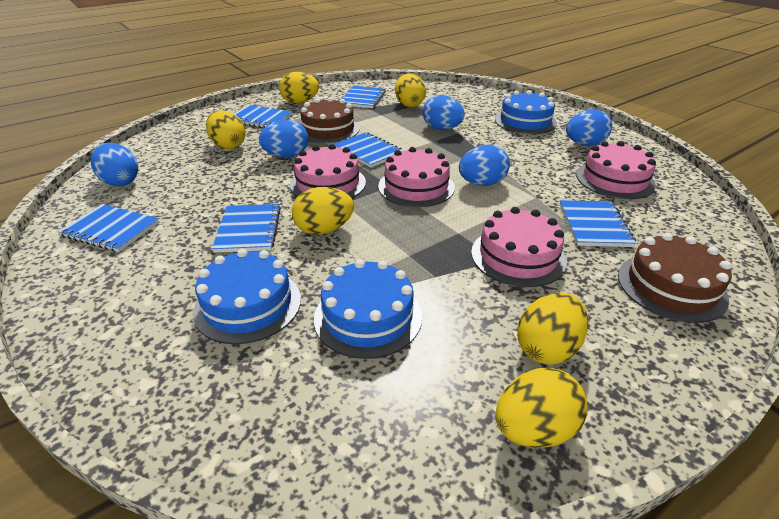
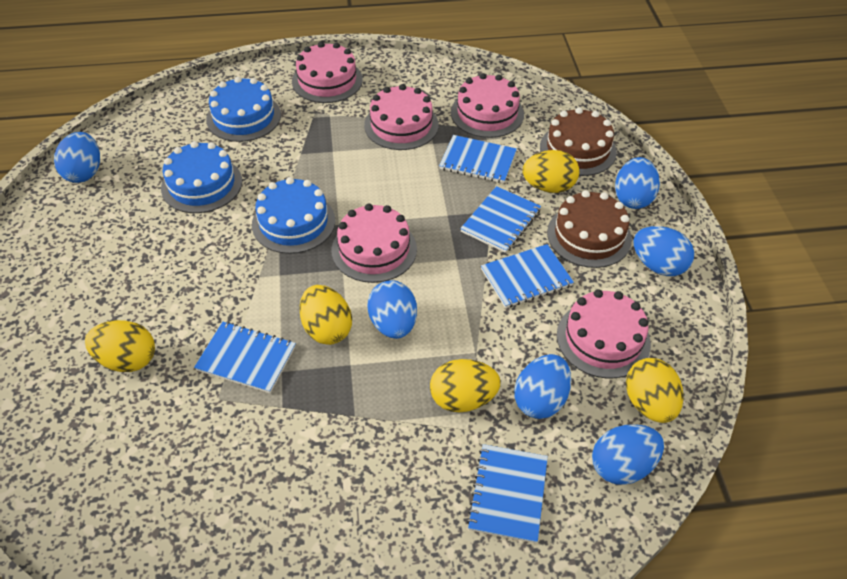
blue egg: [91,143,138,186] [259,119,308,157] [423,95,465,130] [459,145,510,186] [566,109,612,146] = 5 -> [54,132,100,183] [367,280,417,339] [514,354,571,419] [592,424,664,485] [615,157,660,209] [634,226,694,276] = 6
blue notebook: [58,204,159,252] [212,204,281,253] [234,105,292,128] [334,132,404,168] [342,86,386,108] [559,200,636,247] = 6 -> [194,322,296,393] [439,135,517,183] [460,186,541,253] [467,444,548,543] [481,244,574,308] = 5
pink cake: [290,144,366,198] [378,147,455,207] [471,207,567,287] [576,141,656,199] = 4 -> [292,42,363,103] [332,203,417,283] [364,84,439,150] [451,73,524,138] [557,289,651,378] = 5
yellow egg: [206,110,245,149] [279,72,319,103] [292,187,354,235] [395,74,426,107] [495,368,588,448] [517,292,588,365] = 6 -> [85,320,155,372] [299,285,352,345] [430,359,501,412] [523,150,579,193] [626,358,684,423] = 5

